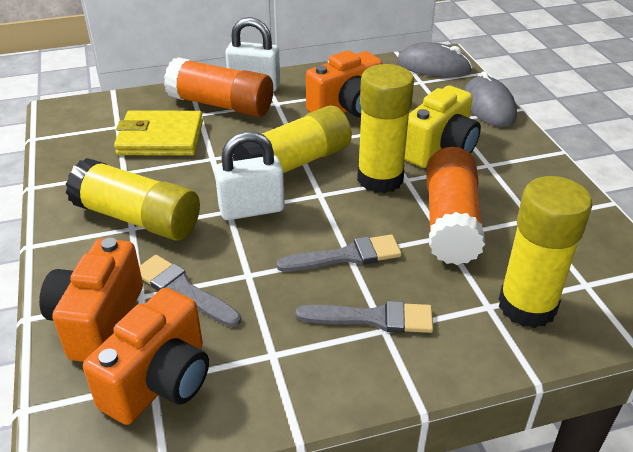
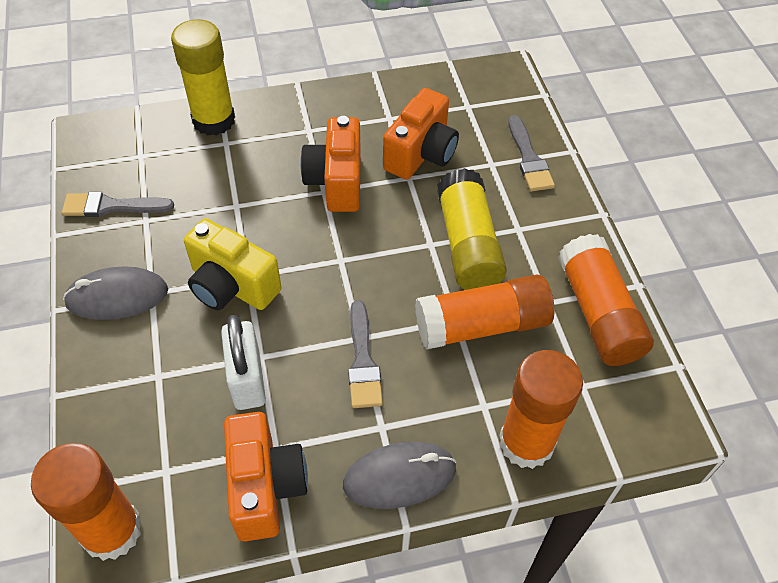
orange glue stick: [164,57,273,117] [426,147,485,265] = 2 -> [31,443,142,561] [415,275,554,350] [499,350,583,469] [558,234,654,366] = 4
white padlock: [215,131,285,220] [225,17,280,92] = 2 -> [221,315,266,410] = 1
yellow glue stick: [66,158,200,241] [233,105,352,173] [357,64,414,193] [499,176,592,328] = 4 -> [171,19,235,135] [437,168,507,290] = 2
yellow wallet: [114,110,203,156] = 1 -> none = 0

